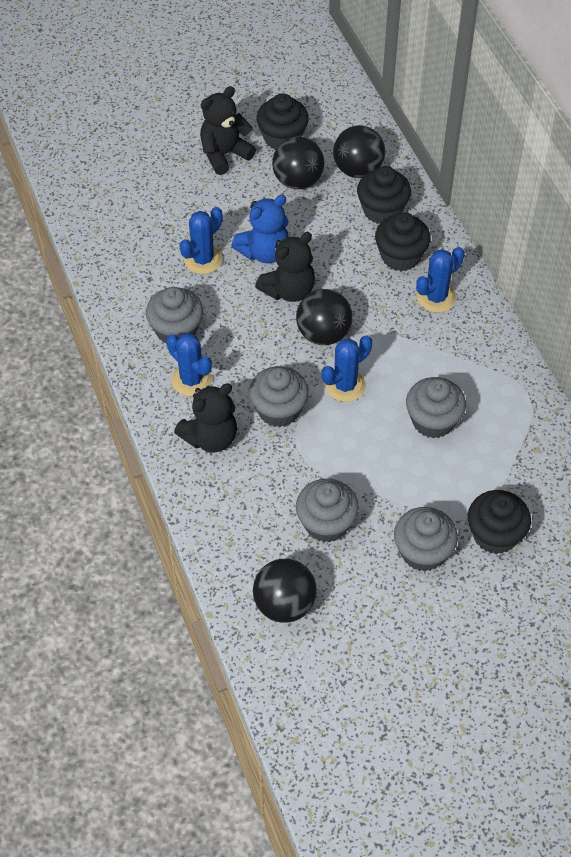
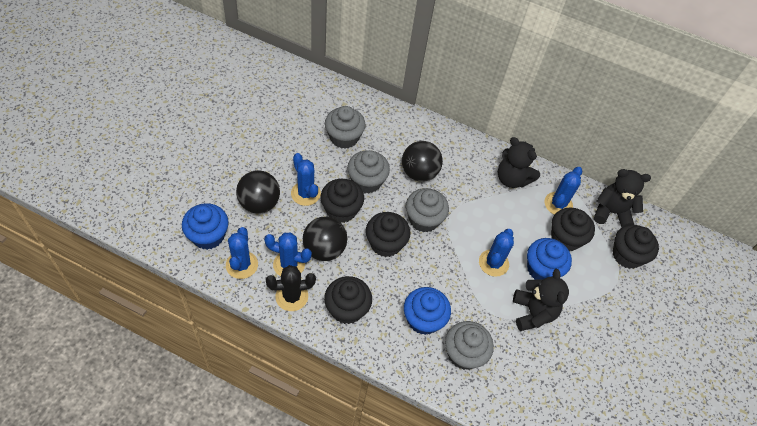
black ball: [253,559,317,623] [272,136,324,189] [296,289,353,345] [333,125,385,178] = 4 -> [236,170,280,214] [303,217,347,261] [402,141,443,182] = 3
black cactus: none = 0 -> [266,265,316,311] = 1
black cupcake: [256,93,309,150] [357,166,411,224] [375,212,431,271] [468,490,531,554] = 4 -> [320,179,364,223] [324,276,372,324] [366,212,411,257] [551,207,595,251] [613,225,659,269] = 5
blue cactus: [166,333,212,397] [179,207,223,274] [322,335,372,402] [416,247,464,313] = 4 -> [226,227,258,279] [264,232,312,276] [291,153,321,206] [479,229,514,277] [544,167,582,215] = 5
blue cupcake: none = 0 -> [182,203,229,250] [404,287,451,335] [527,238,572,280] = 3
blue teddy bear: [231,195,289,263] = 1 -> none = 0
grey cupcake: [146,287,203,344] [249,366,309,427] [296,479,359,542] [394,507,458,571] [406,377,466,439] = 5 -> [325,106,366,149] [347,150,390,194] [406,188,449,232] [445,321,494,370] = 4

